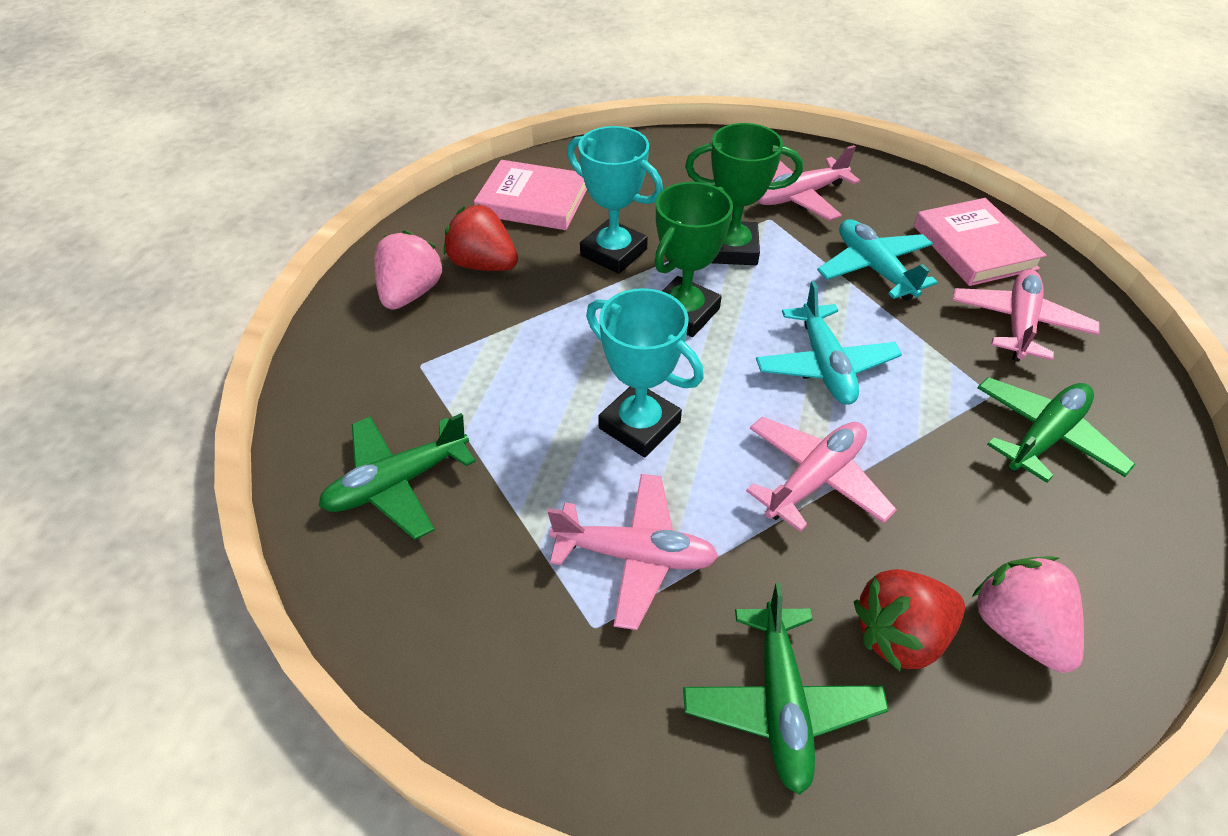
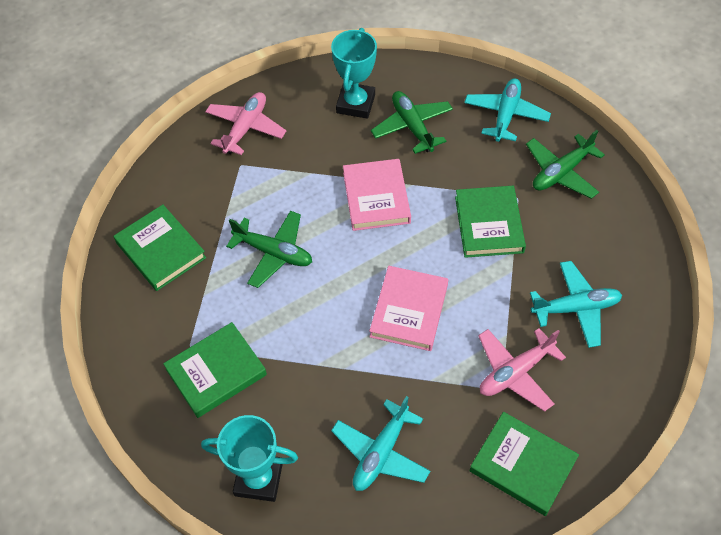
green book: none = 0 -> [114,205,206,291] [163,322,267,418] [455,186,526,258] [469,412,579,516] = 4
green trophy: [654,182,733,337] [685,123,803,265] = 2 -> none = 0
pink plane: [548,474,719,630] [746,417,897,532] [758,145,860,221] [953,269,1100,361] = 4 -> [205,92,286,155] [478,328,566,412] = 2
pink strawberry: [374,230,444,310] [972,556,1084,673] = 2 -> none = 0
red strawberry: [444,204,518,271] [854,569,965,671] = 2 -> none = 0
turquoise plane: [756,281,902,405] [817,219,938,301] = 2 -> [331,396,430,491] [464,78,551,142] [530,261,622,348] = 3

